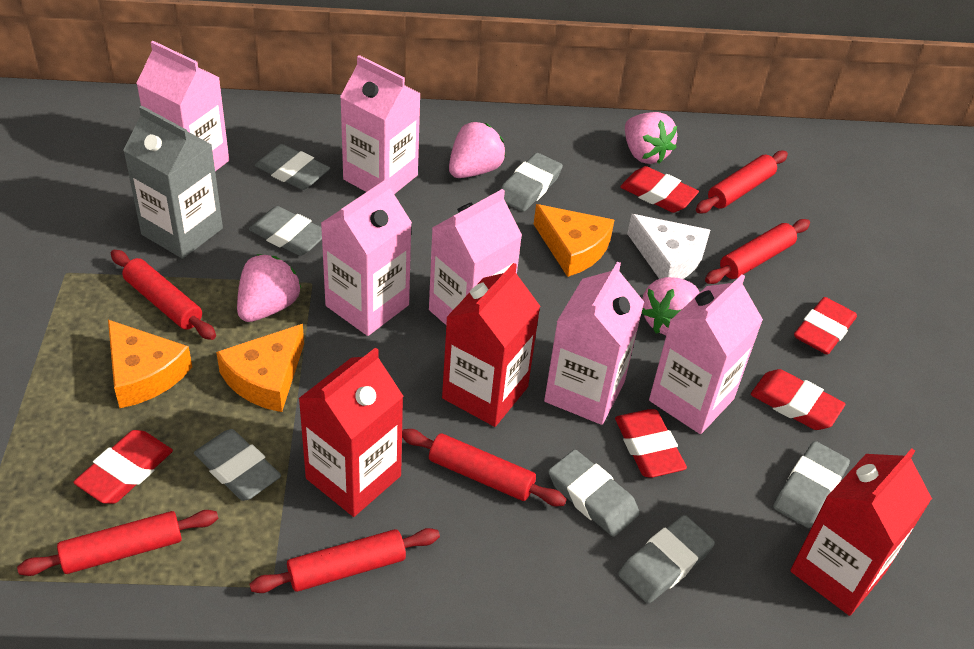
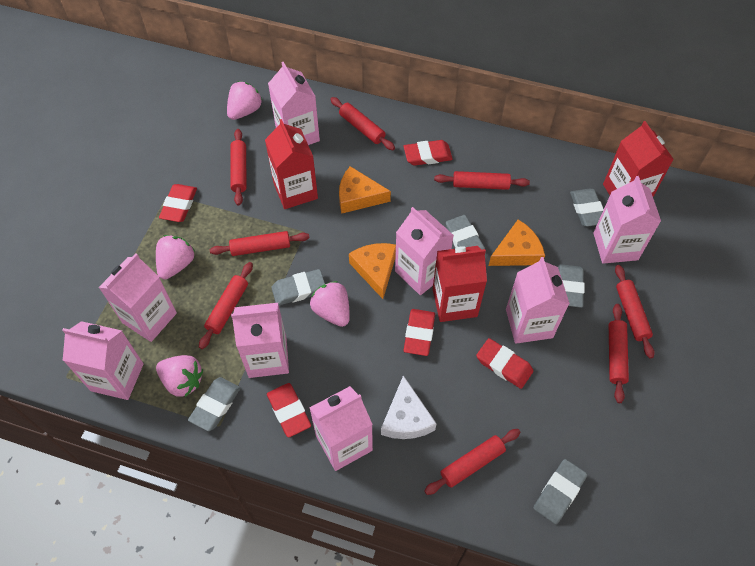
grey carton: [123,105,223,259] = 1 -> none = 0
grey eraser: [194,429,281,501] [249,206,322,256] [255,144,330,190] [501,153,563,212] [548,449,640,537] [618,515,715,603] [773,441,850,528] = 7 -> [188,377,241,431] [271,269,325,305] [446,215,486,258] [533,459,587,524] [558,264,585,308] [570,189,604,227] = 6
pink carton: [136,41,229,171] [321,178,412,336] [340,55,421,194] [429,189,522,325] [544,262,644,425] [649,274,763,434] = 6 -> [62,321,144,400] [99,254,177,342] [231,303,289,378] [268,62,320,145] [309,386,373,471] [395,207,454,295] [506,257,570,344] [593,176,661,264] = 8
red rolling pin: [17,510,219,576] [111,250,216,340] [250,528,440,593] [402,429,567,506] [696,151,788,214] [705,219,810,284] = 6 -> [199,262,253,349] [210,231,310,256] [230,129,247,206] [330,97,395,150] [424,429,520,495] [434,171,530,190] [609,304,629,403] [615,265,655,359] = 8

